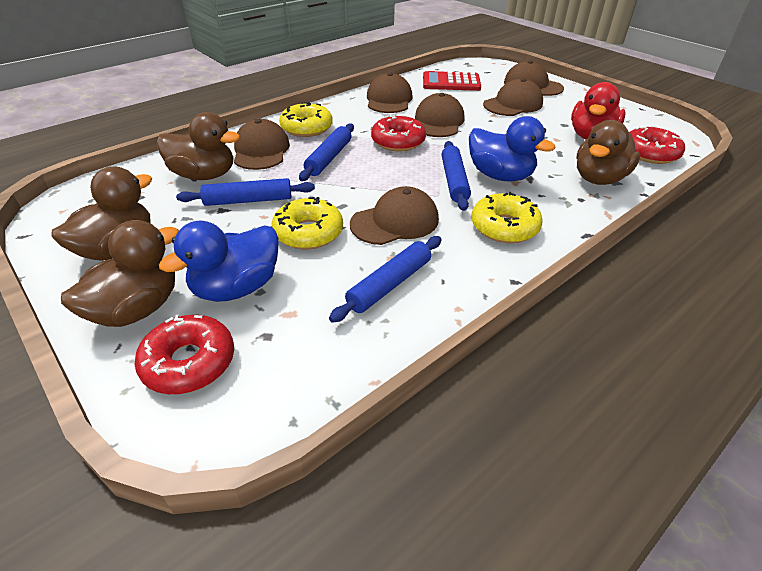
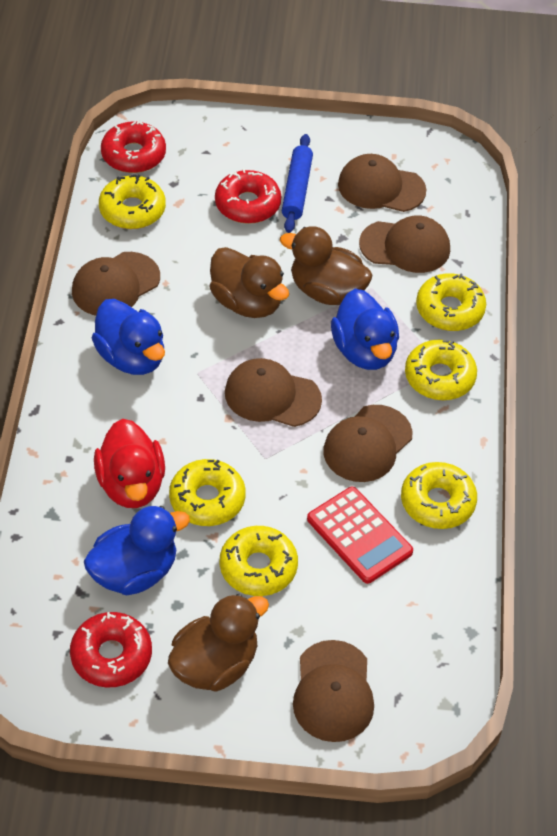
blue duck: [159,221,279,302] [469,116,555,181] = 2 -> [84,506,190,595] [92,299,165,375] [331,289,399,370] = 3
blue rolling pin: [176,178,315,206] [299,123,354,181] [329,236,442,323] [442,141,471,211] = 4 -> [282,134,313,233] = 1
brown duck: [51,166,152,261] [61,220,179,327] [157,112,240,180] [576,120,640,185] = 4 -> [168,594,269,692] [210,247,289,318] [280,226,372,305] = 3
yellow donut: [271,197,343,249] [279,102,333,137] [471,192,543,243] = 3 -> [99,174,166,229] [169,459,246,526] [220,526,298,596] [401,462,477,529] [405,340,477,400] [416,273,486,331] = 6

